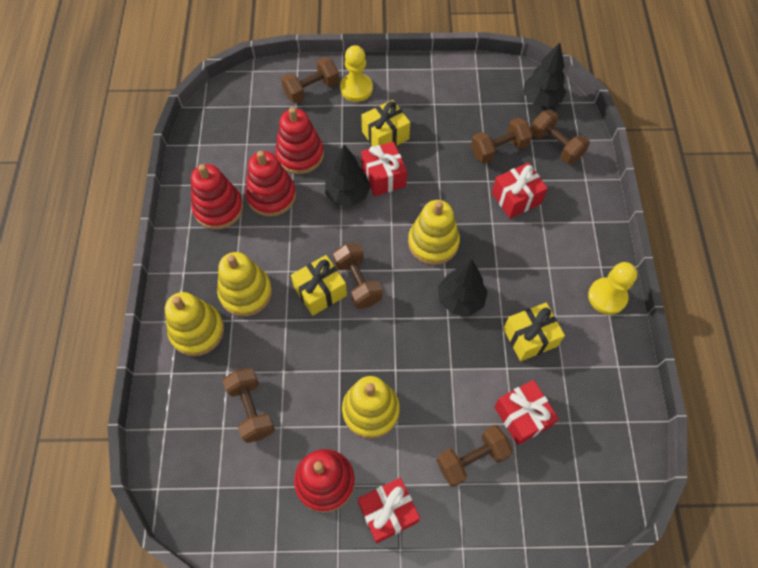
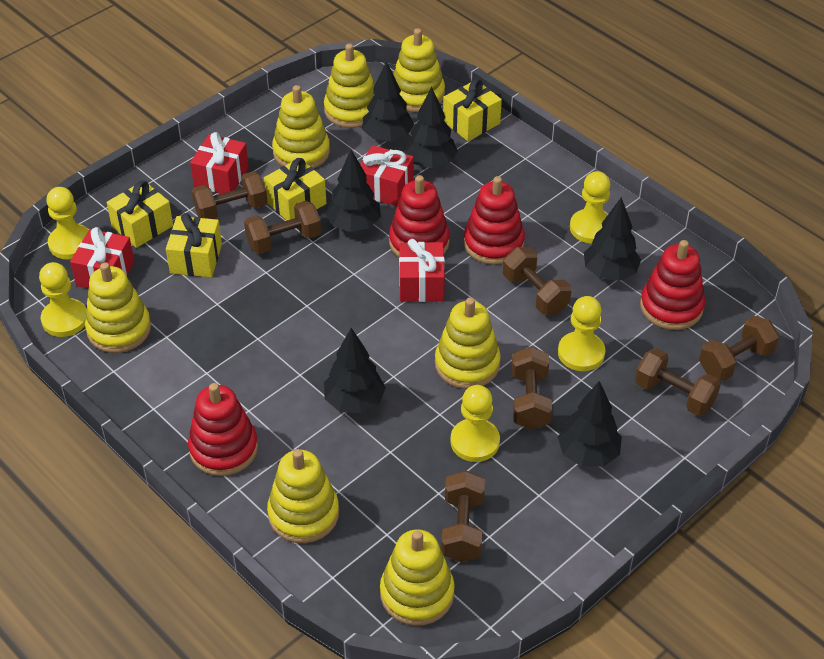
black tree: [325,144,371,206] [438,259,488,316] [524,42,566,107] = 3 -> [324,328,386,413] [325,150,381,232] [362,61,414,141] [404,87,458,168] [558,381,622,467] [584,197,641,281] = 6
brown dumbbell: [223,368,275,443] [281,57,339,103] [333,243,383,309] [437,425,513,487] [471,117,533,164] [531,110,590,164] = 6 -> [191,171,267,219] [244,201,321,254] [441,471,485,562] [502,247,572,315] [511,347,552,430] [635,348,721,416] [699,316,779,381] = 7
yellow gift: [291,255,347,316] [361,100,410,147] [503,302,565,361] = 3 -> [107,181,173,248] [166,213,222,277] [264,158,326,221] [443,79,502,141] = 4
yellow pawn: [340,45,373,102] [588,262,637,315] = 2 -> [39,262,86,337] [46,187,89,259] [450,385,500,462] [558,296,605,371] [570,171,610,244] = 5
yellow stacking toy: [165,292,224,356] [217,252,272,317] [342,376,400,439] [408,200,460,265] = 4 -> [85,263,151,353] [267,449,339,543] [272,85,330,168] [324,44,375,128] [380,529,455,626] [393,28,445,112] [435,298,501,389] = 7

